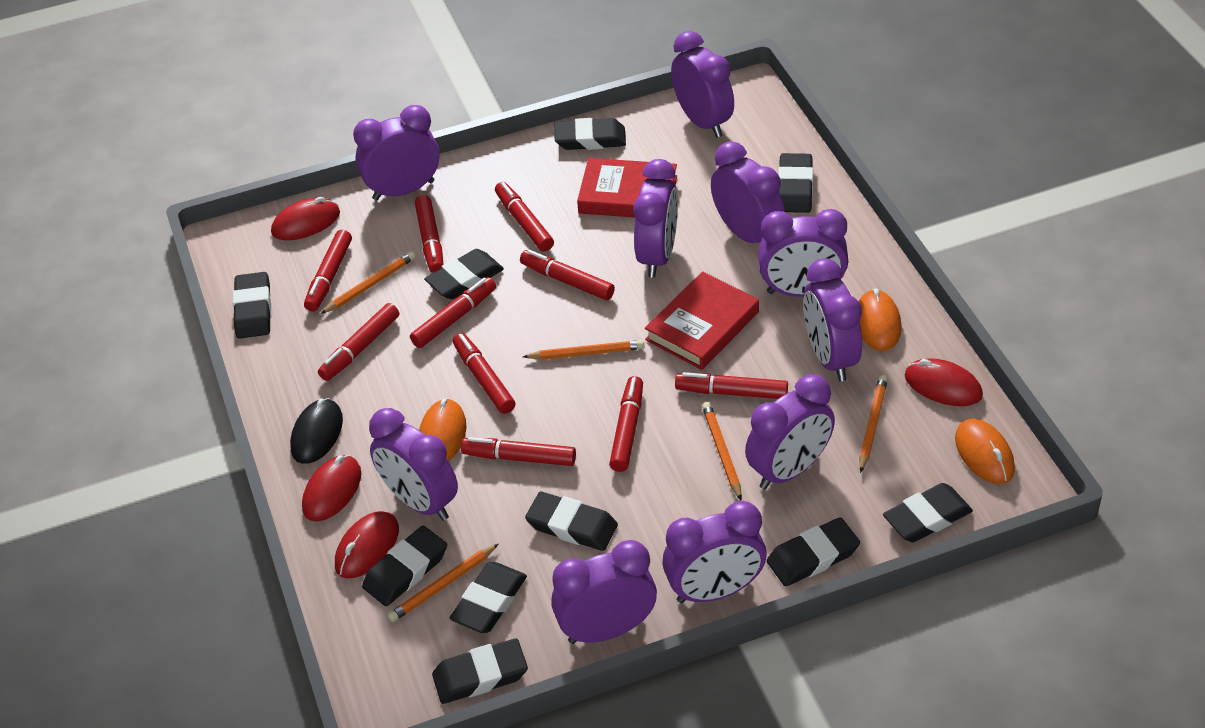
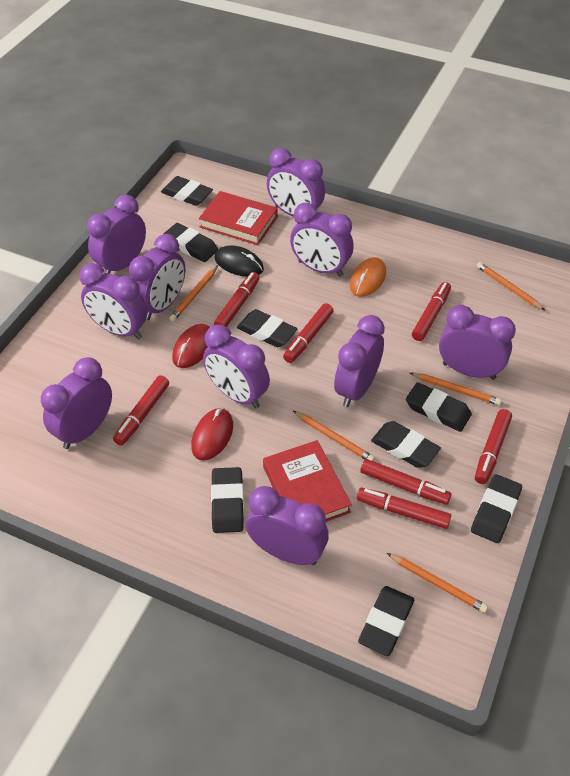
black eraser: [233,272,271,339] [362,526,447,606] [424,249,504,300] [432,638,528,704] [450,562,527,633] [525,492,618,551] [554,118,626,150] [766,517,860,587] [778,153,813,213] [883,483,973,543] = 10 -> [161,176,213,206] [163,223,218,262] [211,467,244,533] [237,309,297,347] [358,586,414,656] [371,421,441,468] [406,382,472,432] [471,474,522,543] = 8
orange mouse: [419,398,466,461] [859,289,902,351] [955,418,1015,484] = 3 -> [350,257,386,297] = 1
red marker: [304,230,352,311] [318,303,399,381] [410,277,496,348] [415,195,444,273] [453,333,516,414] [461,437,576,466] [495,182,554,252] [520,250,615,300] [609,376,643,472] [675,372,788,399] = 10 -> [113,375,169,446] [214,272,260,327] [283,303,334,363] [357,487,451,529] [360,459,452,505] [412,282,451,341] [475,409,512,484] = 7
red mouse: [271,197,340,240] [302,455,361,521] [335,511,399,578] [905,358,983,406] = 4 -> [172,324,210,368] [191,408,233,461] = 2

